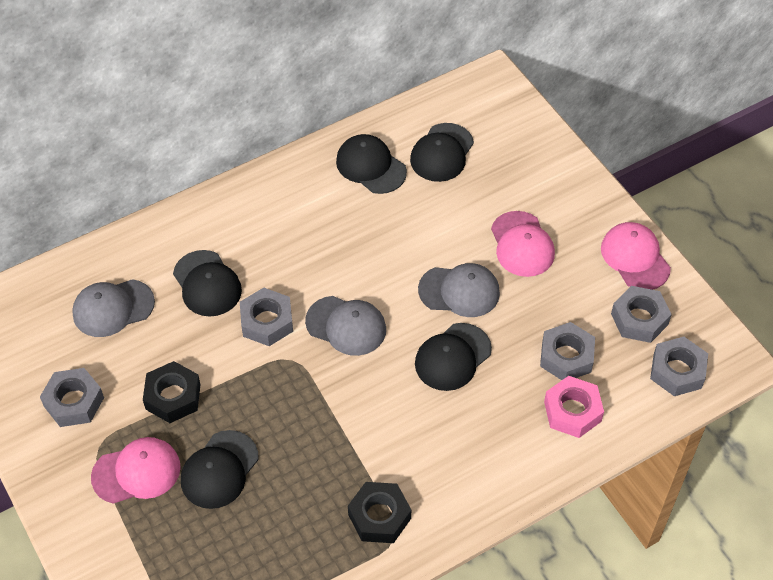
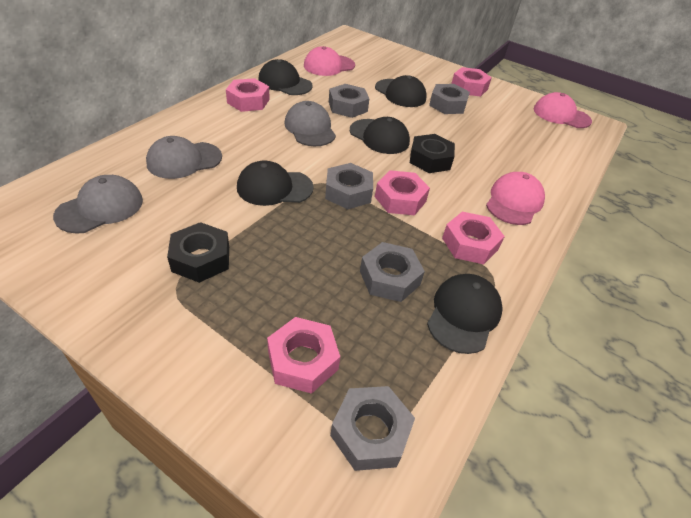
pink nut: [544,376,604,438] = 1 -> [226,78,270,112] [267,317,340,394] [375,170,430,215] [442,212,505,264] [451,67,492,96] = 5

